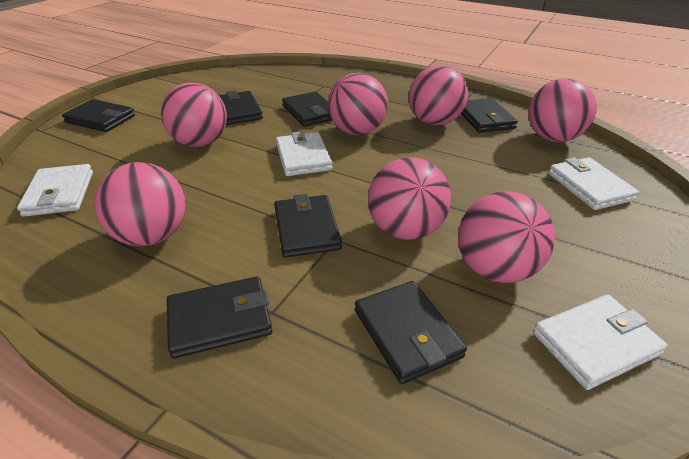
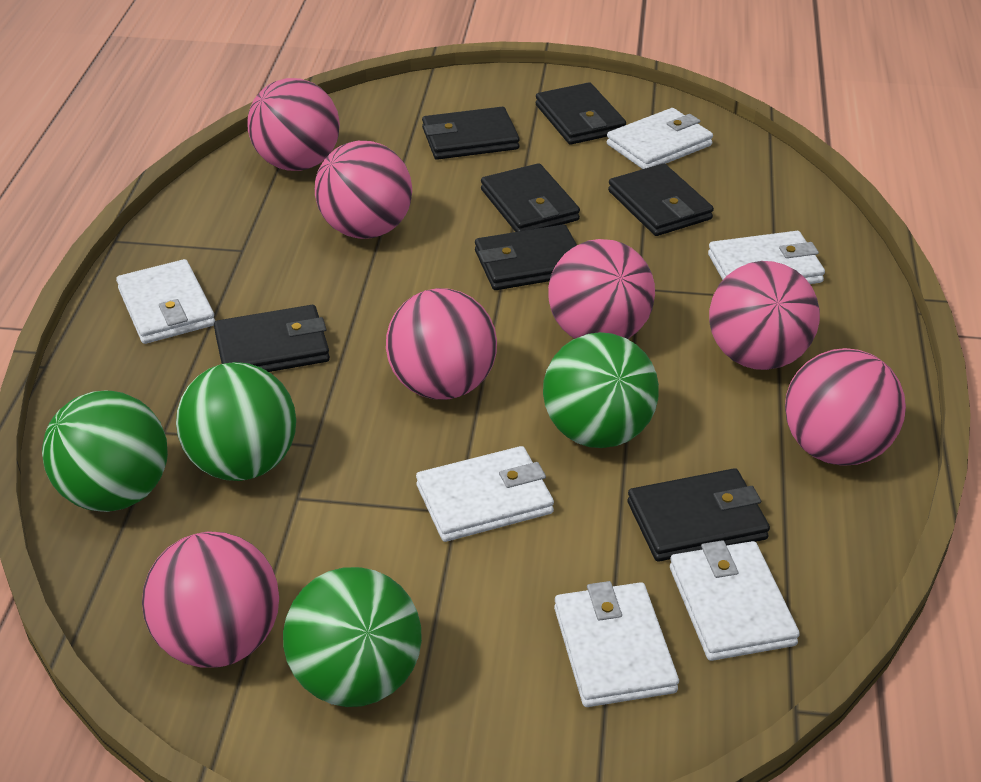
green ball: none = 0 -> [42,391,168,512] [176,362,296,481] [283,567,422,707] [543,332,659,448] = 4
white wallet: [17,164,93,217] [276,131,332,176] [533,294,668,390] [548,157,639,210] = 4 -> [116,259,215,344] [416,446,554,542] [554,581,679,707] [607,108,713,169] [670,540,800,661] [708,231,825,284] = 6

